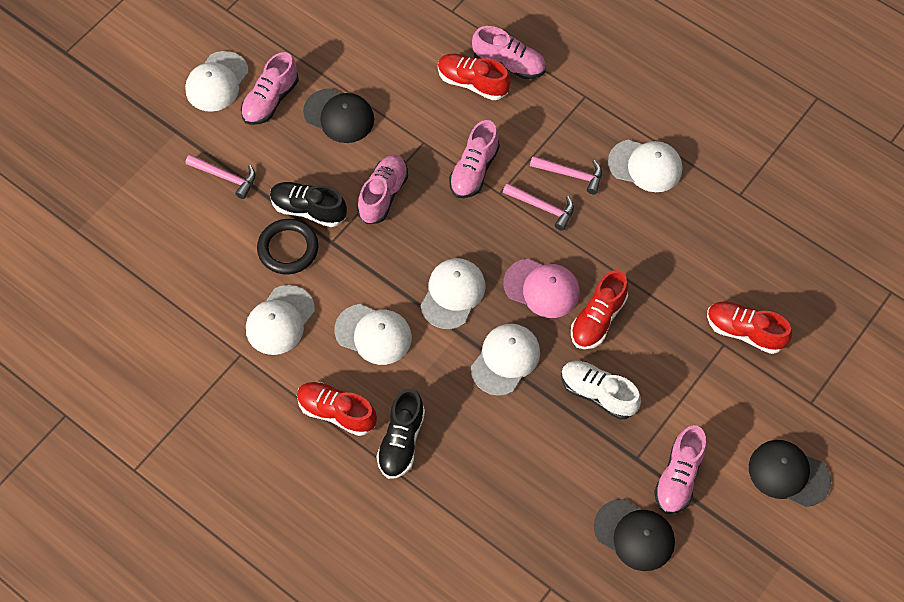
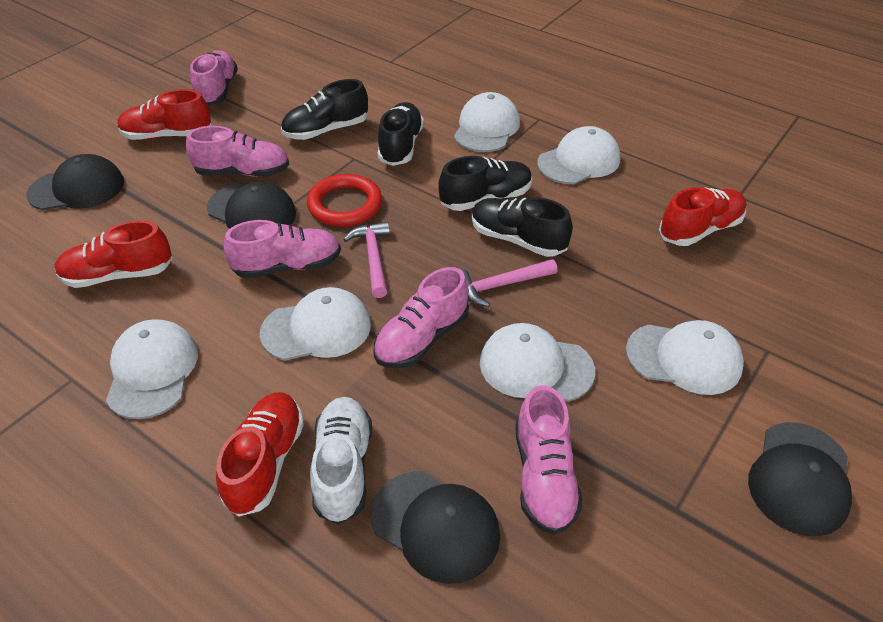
black cap: [303,88,374,143] [594,499,675,571] [749,440,831,507] = 3 -> [26,154,124,210] [207,182,296,229] [371,471,500,584] [748,422,852,536] = 4
black ring: [257,219,319,274] = 1 -> none = 0
black shoe: [270,182,347,227] [376,389,425,479] = 2 -> [281,79,368,140] [378,102,424,166] [438,156,532,211] [472,197,573,257] = 4
pink cap: [504,259,580,318] = 1 -> none = 0
pink hammer: [186,154,255,199] [503,183,574,231] [530,156,602,194] = 3 -> [343,221,390,298] [461,259,557,307] = 2
red ring: none = 0 -> [307,174,382,227] = 1

